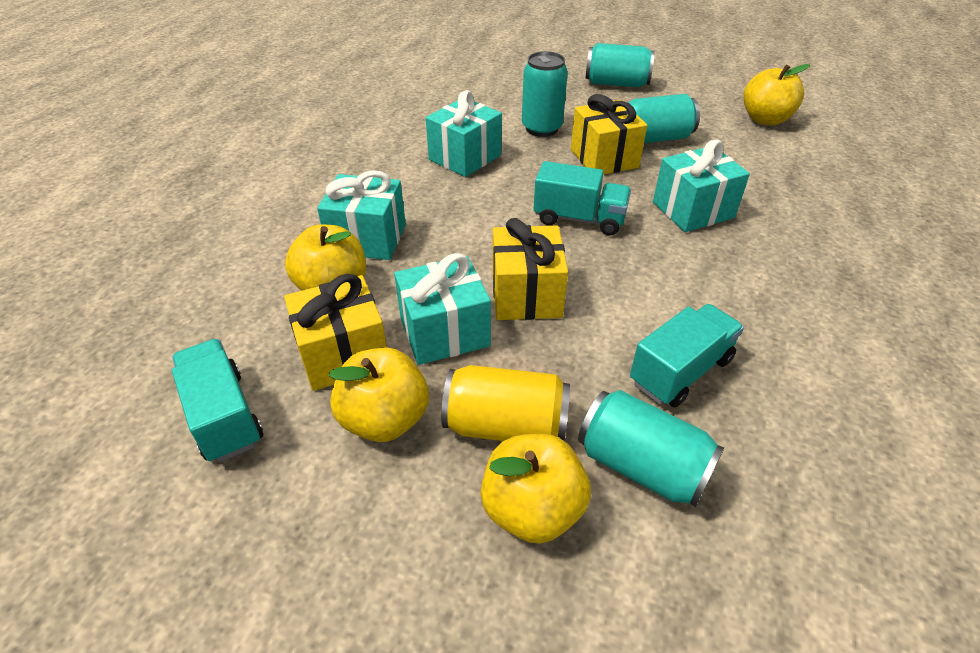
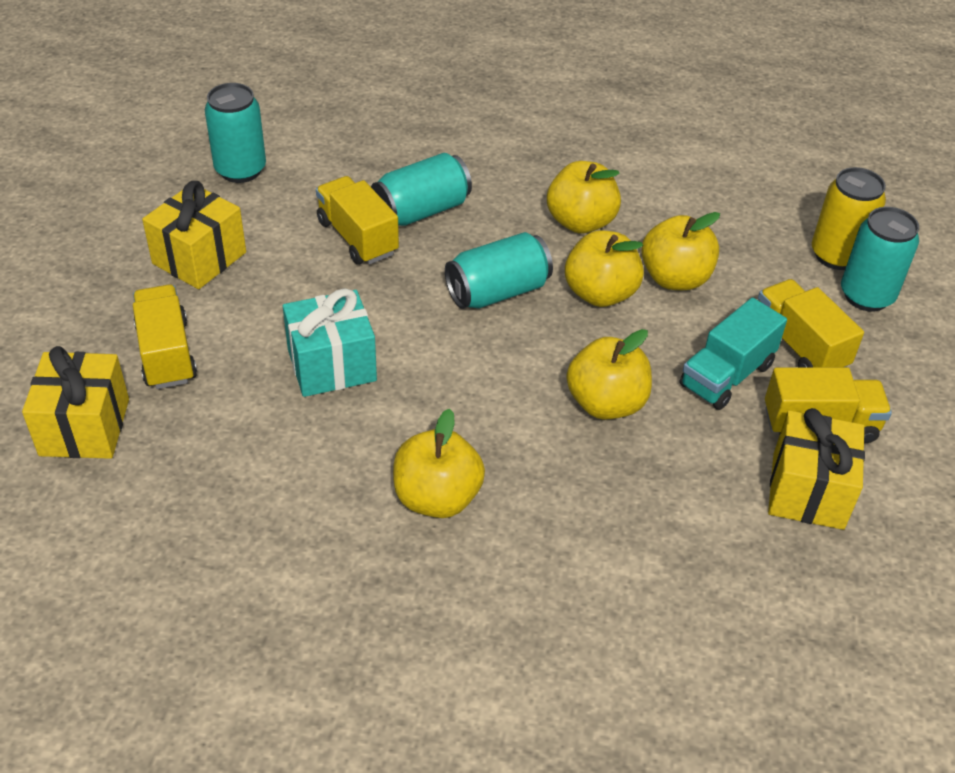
turquoise gift: [317,170,406,260] [394,253,491,365] [426,90,502,177] [653,139,750,232] = 4 -> [283,289,377,397] = 1
turquoise truck: [172,339,263,462] [533,161,631,235] [630,304,744,407] = 3 -> [680,298,787,410] = 1
yellow apple: [285,225,366,291] [329,347,429,442] [481,434,591,544] [743,64,810,126] = 4 -> [393,409,485,518] [547,161,621,234] [565,230,644,307] [566,329,652,420] [641,212,720,290] = 5
yellow truck: none = 0 -> [133,285,197,389] [316,176,399,265] [758,279,864,367] [765,367,892,443] = 4

